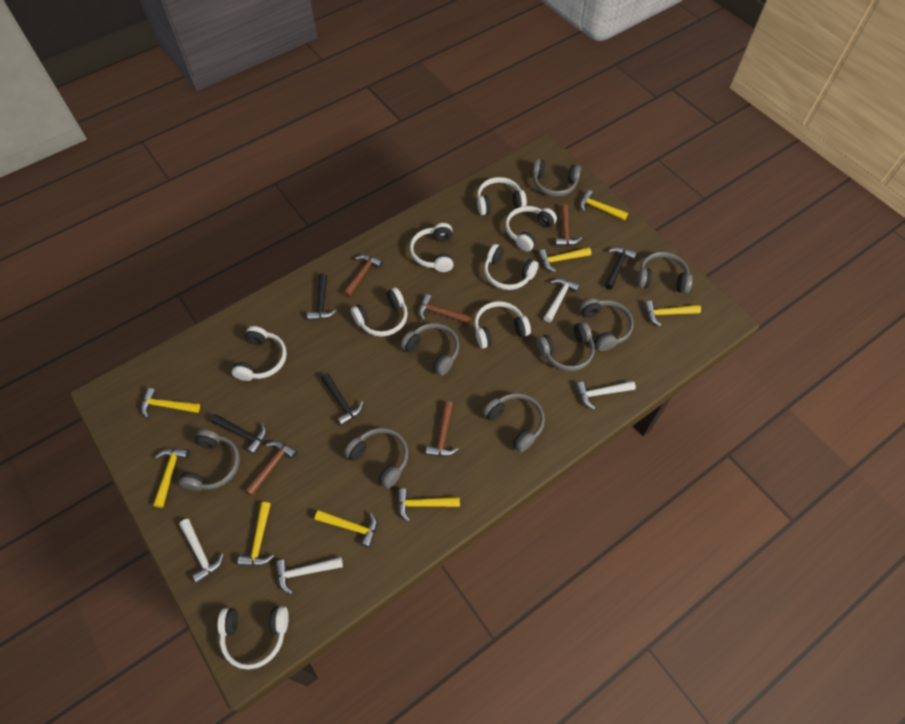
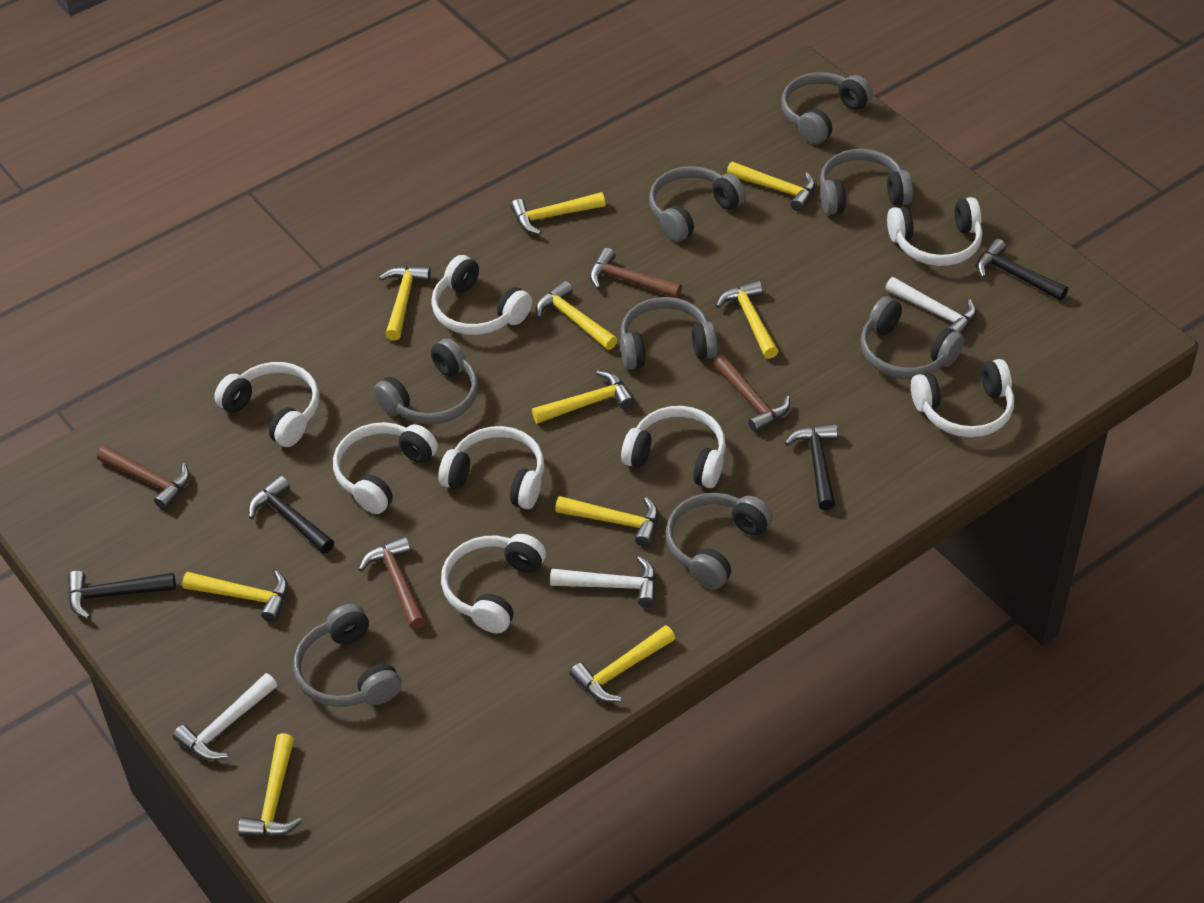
brown hammer: [245,441,298,496] [343,255,383,297] [419,294,472,324] [426,401,459,457] [555,204,582,246] = 5 -> [97,445,190,510] [359,536,426,629] [590,248,682,298] [712,354,790,433] = 4
white hammer: [179,519,224,584] [275,557,343,594] [544,278,580,322] [576,381,636,409] = 4 -> [173,673,277,760] [550,556,656,607] [885,277,977,334] = 3
yellow hammer: [141,388,200,418] [153,448,190,508] [238,502,274,566] [315,510,377,548] [398,488,460,522] [538,247,591,272] [580,190,628,220] [644,301,701,326] = 8 -> [182,571,288,622] [238,733,303,836] [379,266,431,341] [510,192,605,235] [532,370,635,424] [536,281,618,350] [555,496,658,547] [570,625,675,702] [716,280,779,359] [727,161,815,212] = 10

